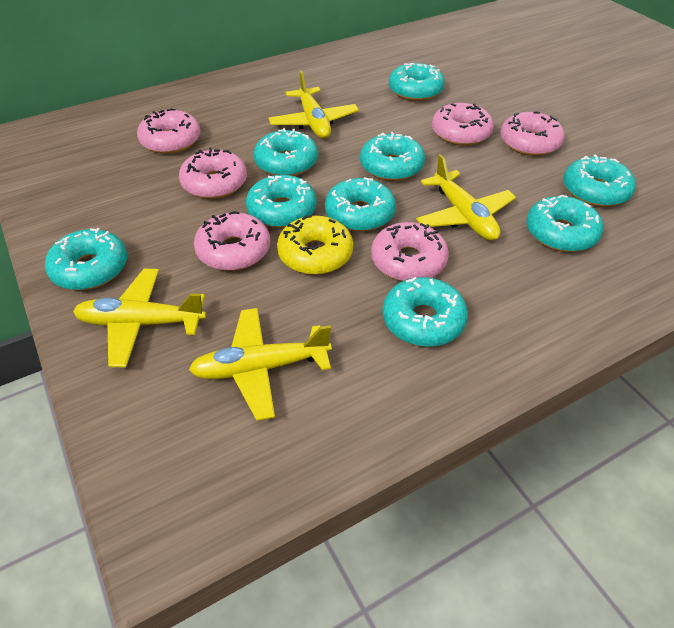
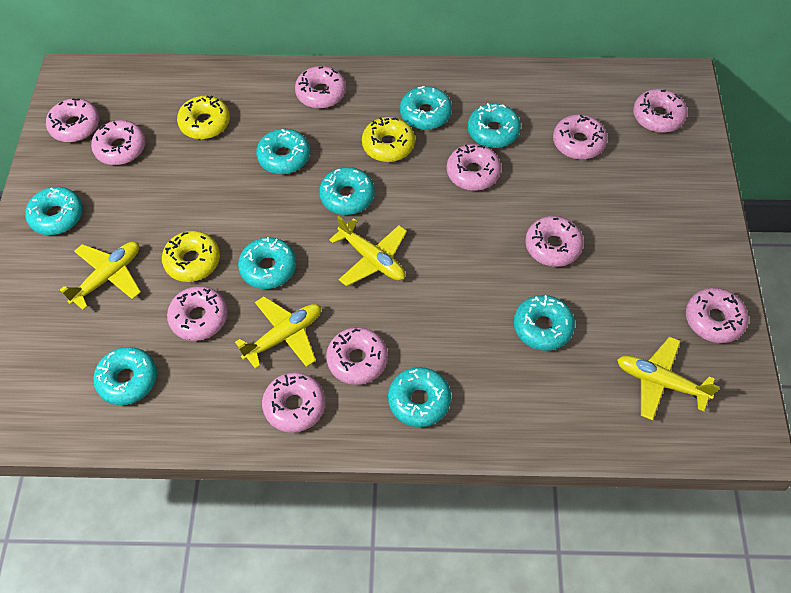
pink donut: [137,108,201,154] [179,148,247,199] [194,211,270,271] [371,222,449,281] [432,103,494,146] [500,112,565,156] = 6 -> [46,98,99,142] [91,120,146,165] [167,286,228,341] [262,372,326,433] [295,66,346,109] [326,327,388,385] [447,144,501,191] [525,216,584,267] [553,114,607,160] [633,89,687,133] [686,288,748,343] = 11
yellow donut: [277,215,353,275] = 1 -> [162,231,220,282] [177,96,230,139] [362,117,415,162] = 3

